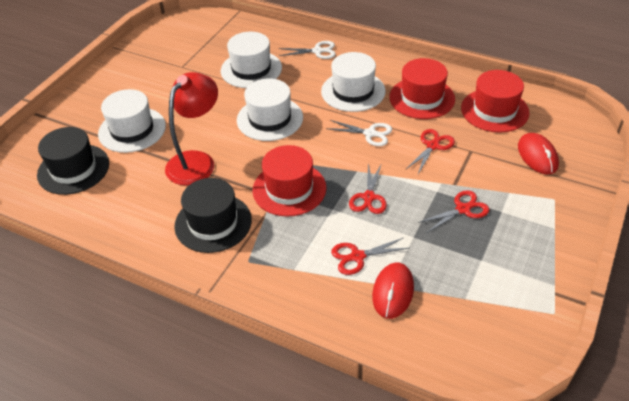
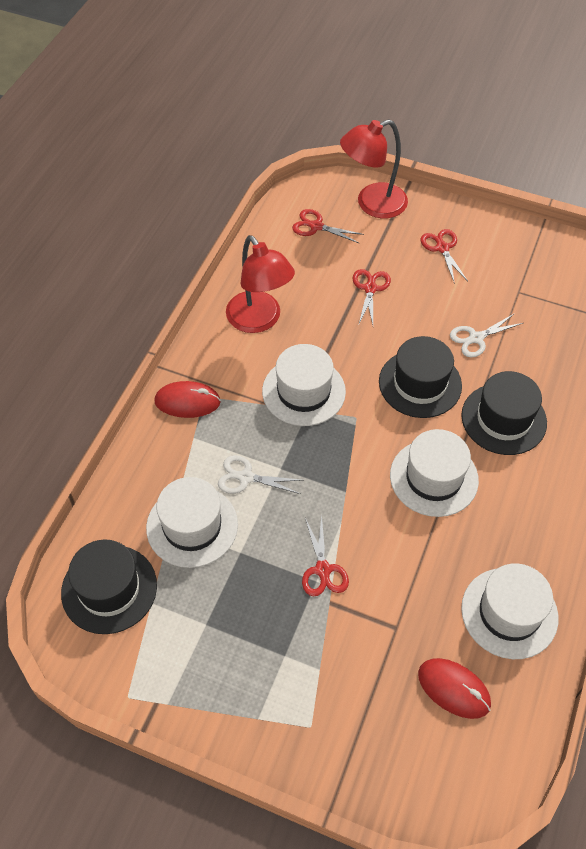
black hat: [37,127,109,195] [174,178,252,253] = 2 -> [61,539,157,634] [379,336,462,418] [461,371,547,455] = 3
red hat: [253,145,326,217] [389,58,455,119] [461,70,529,133] = 3 -> none = 0
red lamp: [165,72,218,186] = 1 -> [226,235,295,333] [340,119,408,218] = 2

